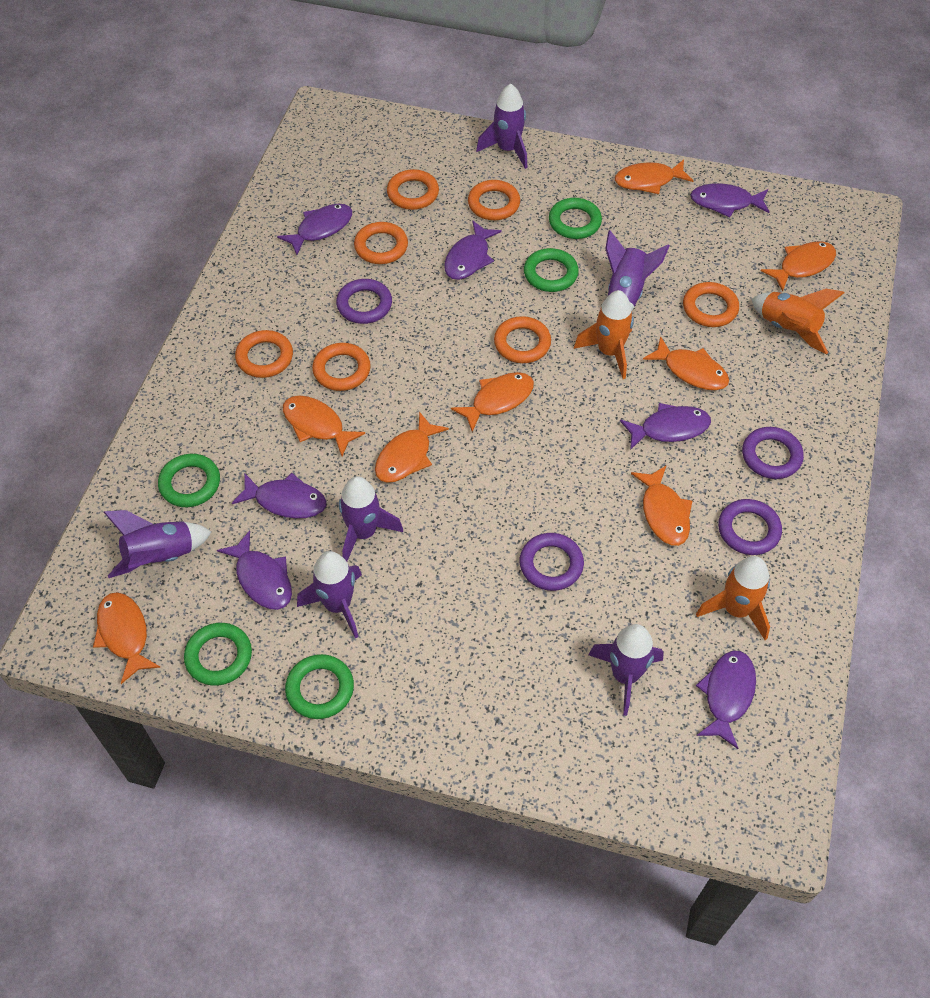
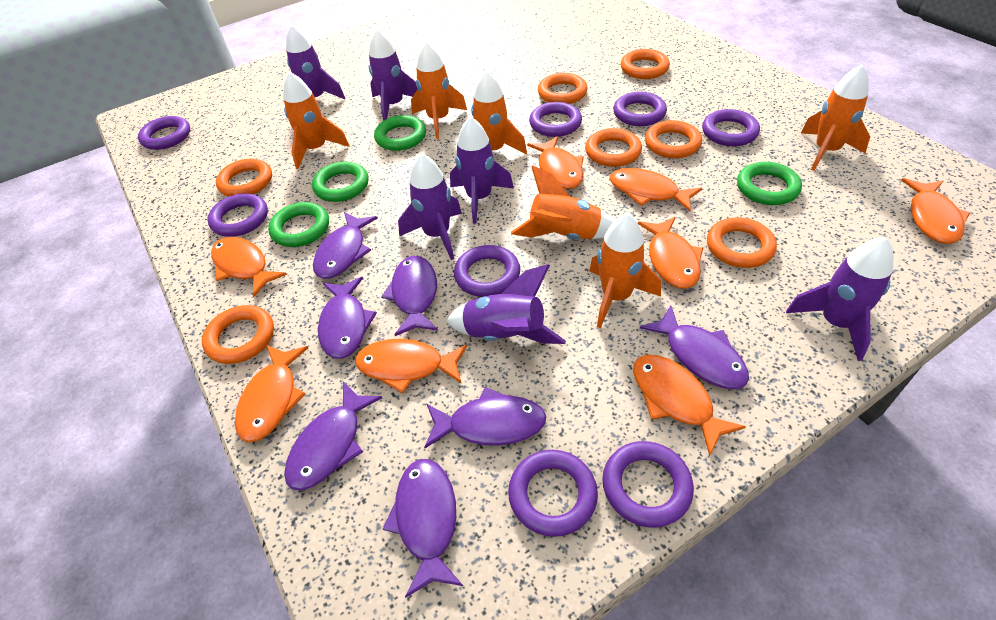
green ring: [158,454,220,507] [184,623,252,686] [285,654,354,719] [524,248,579,292] [549,198,602,239] = 5 -> [268,202,329,247] [312,162,369,202] [374,115,426,151] [737,162,802,205] = 4
orange rocket: [574,290,634,379] [696,556,770,640] [751,289,844,354] = 3 -> [283,72,350,169] [411,41,467,139] [471,70,527,154] [511,165,614,239] [589,213,661,328] [801,65,870,171] = 6
purple ring: [336,279,392,324] [520,533,584,591] [718,499,782,555] [742,427,804,479] = 4 -> [138,116,190,150] [207,193,268,237] [454,245,520,297] [508,450,598,537] [529,102,582,137] [602,441,694,527] [613,92,667,126] [702,109,760,146] = 8

